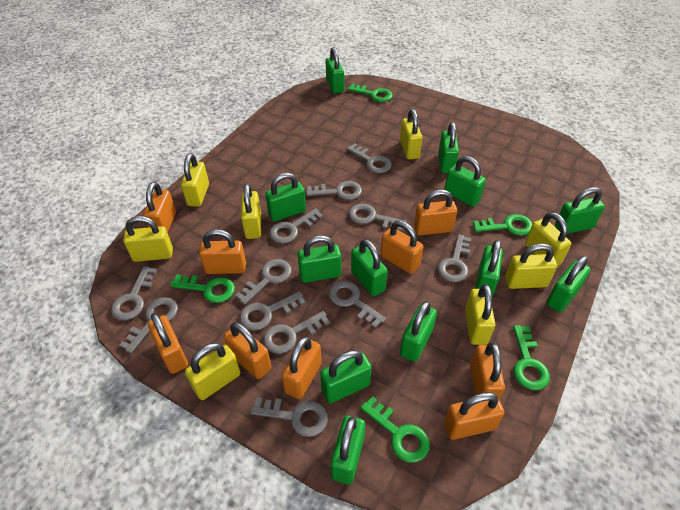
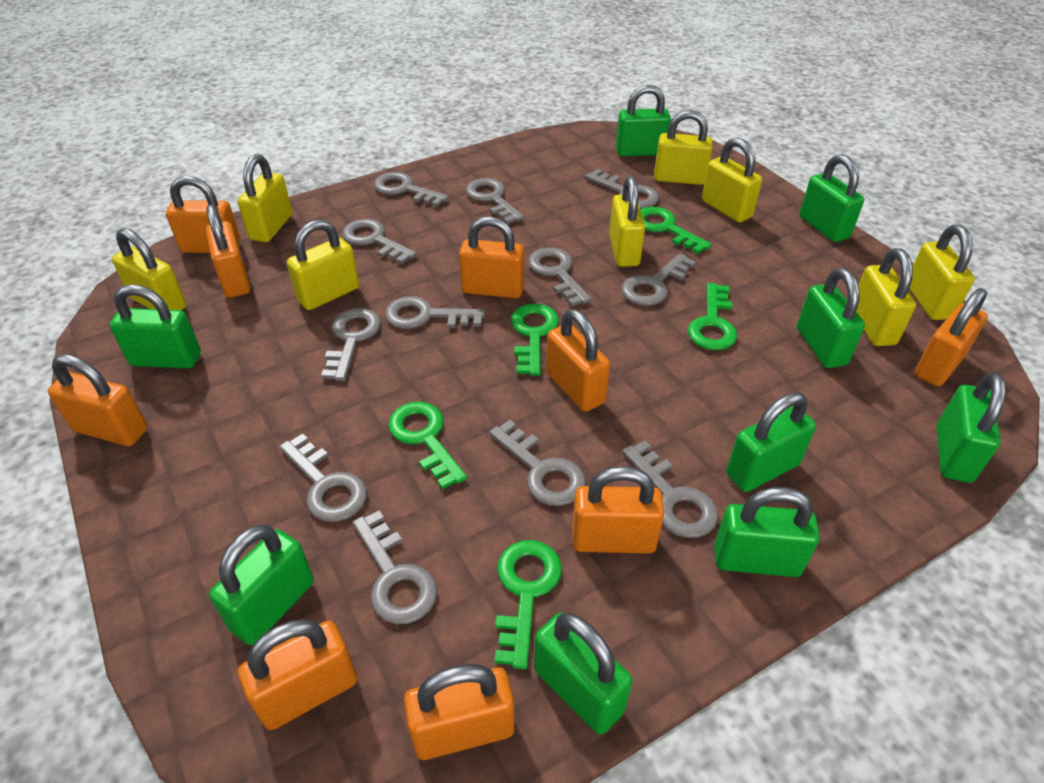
green padlock: [265,173,306,221] [298,235,341,283] [320,350,372,403] [326,47,344,94] [331,415,365,484] [351,239,388,296] [400,301,437,362] [438,122,459,173] [444,156,486,207] [475,240,503,297] [547,256,591,312] [555,187,605,234] = 12 -> [110,284,201,368] [209,525,314,645] [534,613,633,735] [616,85,671,156] [714,487,820,577] [726,392,816,492] [797,268,865,368] [799,154,864,242] [937,372,1006,483] = 9

